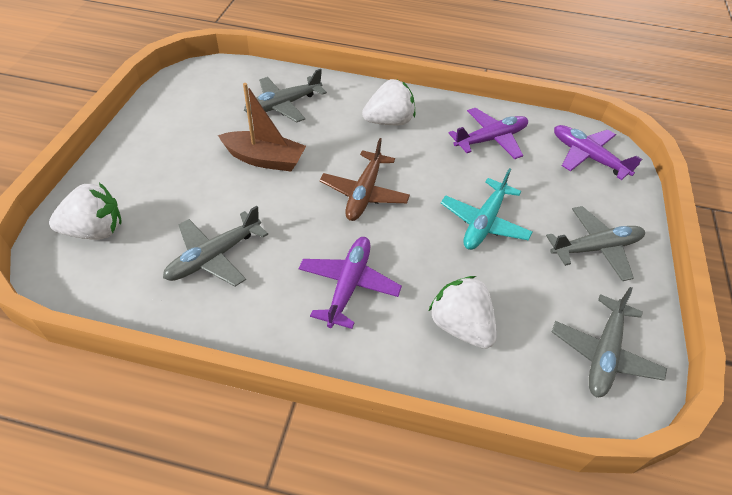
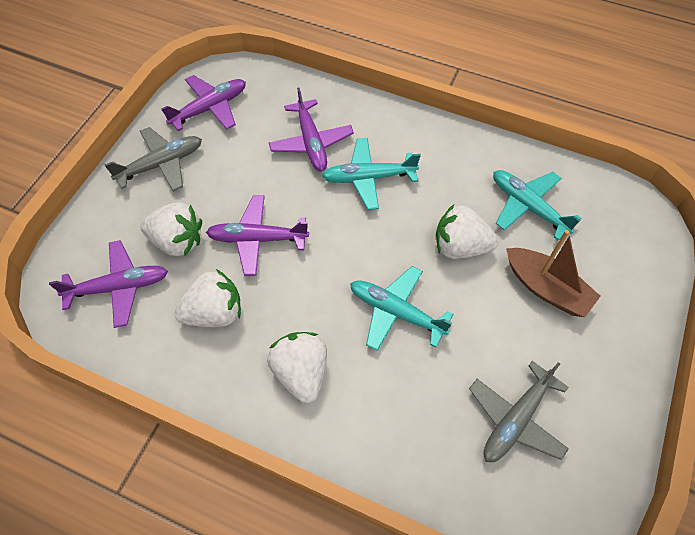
brown plane: [320,138,410,221] = 1 -> none = 0
grey plane: [163,206,268,287] [244,69,327,123] [546,206,645,281] [552,287,667,398] = 4 -> [105,127,202,191] [469,361,569,462] = 2
purple plane: [298,237,402,329] [448,108,528,159] [554,125,642,180] = 3 -> [49,240,168,328] [161,75,246,131] [206,195,309,276] [269,88,354,172] = 4
turquoise plane: [441,168,532,250] = 1 -> [322,138,421,210] [350,266,453,351] [493,170,581,241] = 3
white strawberry: [49,183,122,240] [362,79,415,125] [428,276,497,349] = 3 -> [140,202,202,256] [174,269,241,327] [267,332,327,403] [436,205,498,259] = 4

